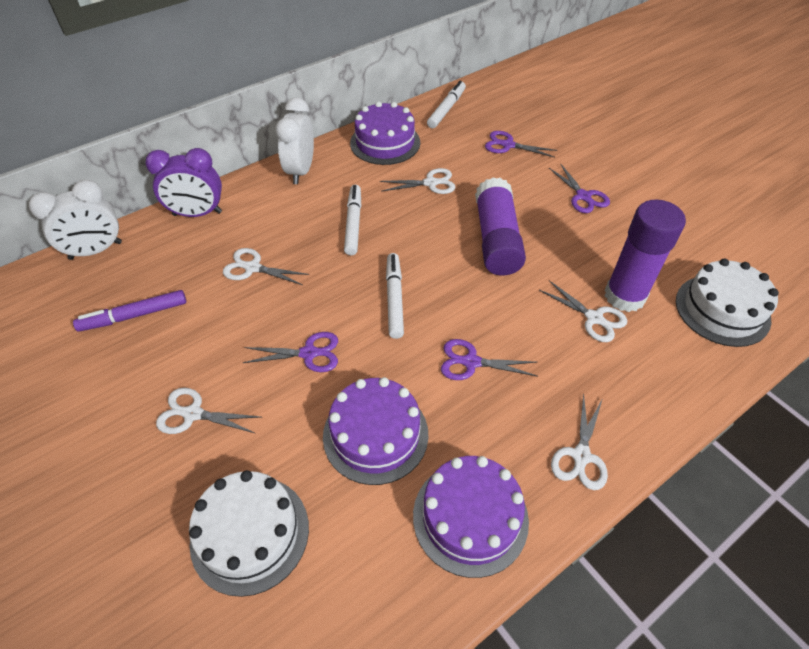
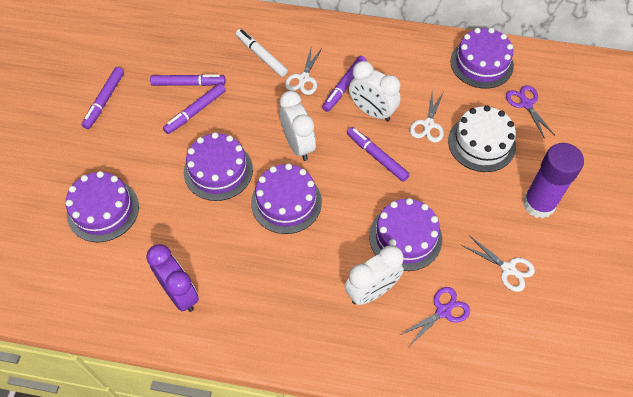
purple cake: [323,377,429,485] [350,101,420,165] [413,456,529,578] = 3 -> [65,171,139,242] [184,132,253,201] [251,163,322,234] [369,198,442,271] [450,28,514,88] = 5
purple glue stick: [475,177,526,276] [605,200,686,312] = 2 -> [523,143,584,219] = 1
purple marker: [73,290,186,332] = 1 -> [82,67,124,129] [150,74,225,86] [163,83,226,134] [322,56,367,112] [347,127,410,182] = 5
purple scissors: [243,332,338,372] [441,339,538,380] [485,131,557,158] [549,163,610,213] = 4 -> [400,287,470,345] [506,85,555,139] = 2
white cake: [189,470,309,597] [676,259,779,347] = 2 -> [448,106,516,172] = 1
white clock: [29,180,122,260] [275,97,314,184] = 2 -> [280,91,316,161] [345,245,404,305] [349,61,400,122] = 3
white marker: [344,185,361,255] [386,253,404,339] [427,81,466,128] = 3 -> [236,29,288,77] = 1
white scissors: [156,388,261,434] [223,248,309,285] [380,168,456,194] [539,281,627,342] [551,393,608,490] = 5 -> [285,45,322,95] [410,93,444,143] [462,235,535,292] = 3

